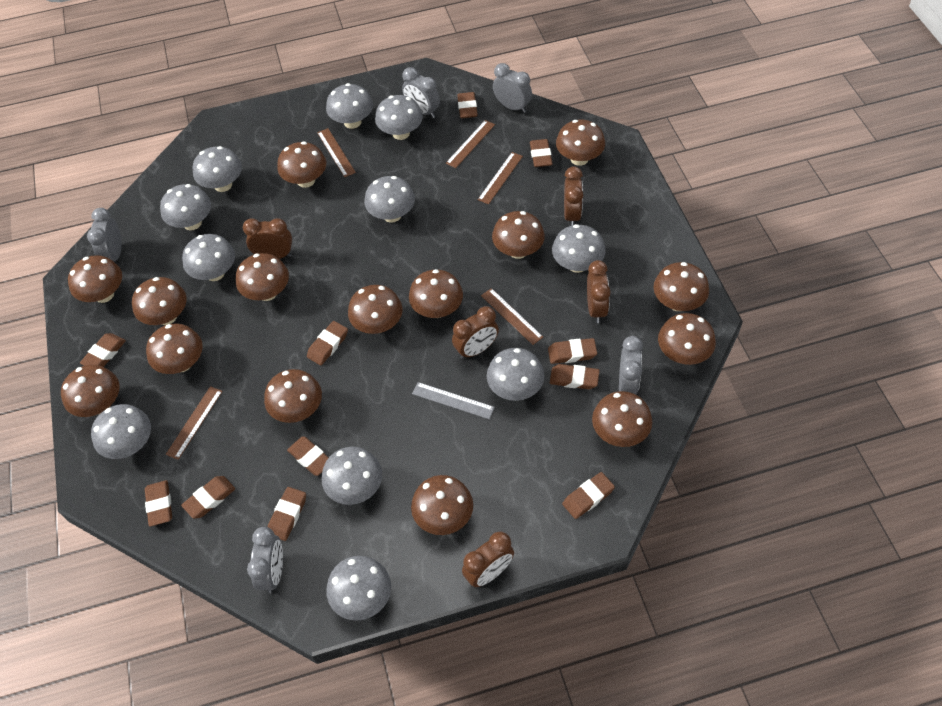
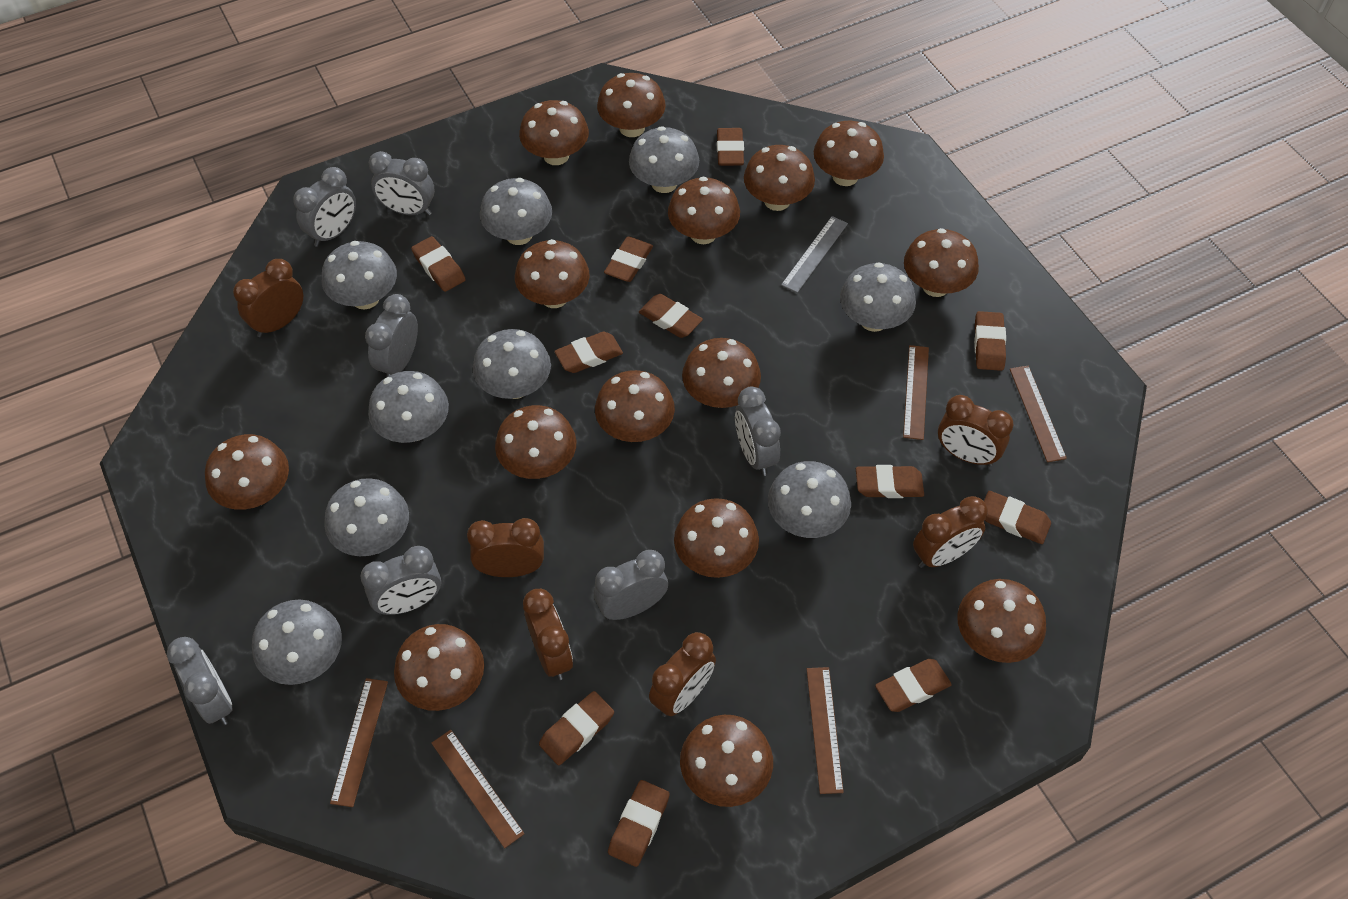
brown clock: [243,218,292,259] [452,306,499,359] [462,531,514,587] [564,167,583,226] [587,260,611,323] = 5 -> [233,259,303,337] [467,518,544,577] [523,589,573,680] [649,632,716,717] [913,496,988,568] [938,395,1014,466] = 6
grey clock: [87,208,122,261] [247,527,283,593] [402,67,440,118] [493,63,532,113] [619,336,643,394] = 5 -> [167,637,233,725] [293,167,356,247] [360,546,441,615] [365,294,418,377] [368,151,435,216] [594,550,668,620] [735,387,781,476] = 7
grey mushroom: [91,404,151,459] [160,184,211,230] [182,234,235,281] [193,146,242,192] [322,447,382,505] [326,83,373,129] [326,556,391,621] [364,176,415,223] [375,95,423,140] [487,348,544,401] [552,224,605,273] = 11 -> [252,599,342,685] [322,241,397,310] [324,478,409,556] [368,371,449,443] [473,329,551,399] [480,178,552,245] [629,126,699,193] [768,461,851,538] [840,262,916,332] = 9

